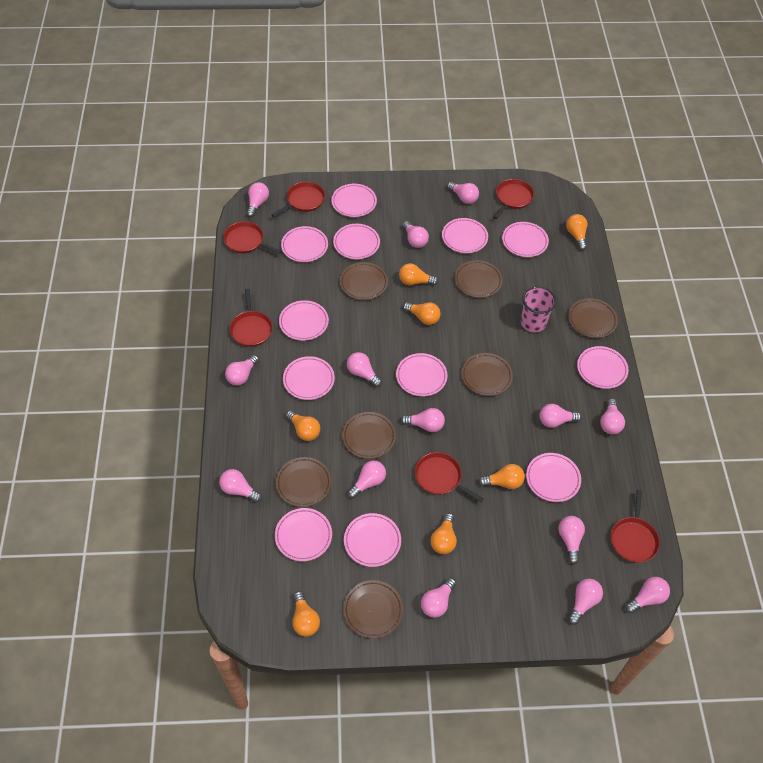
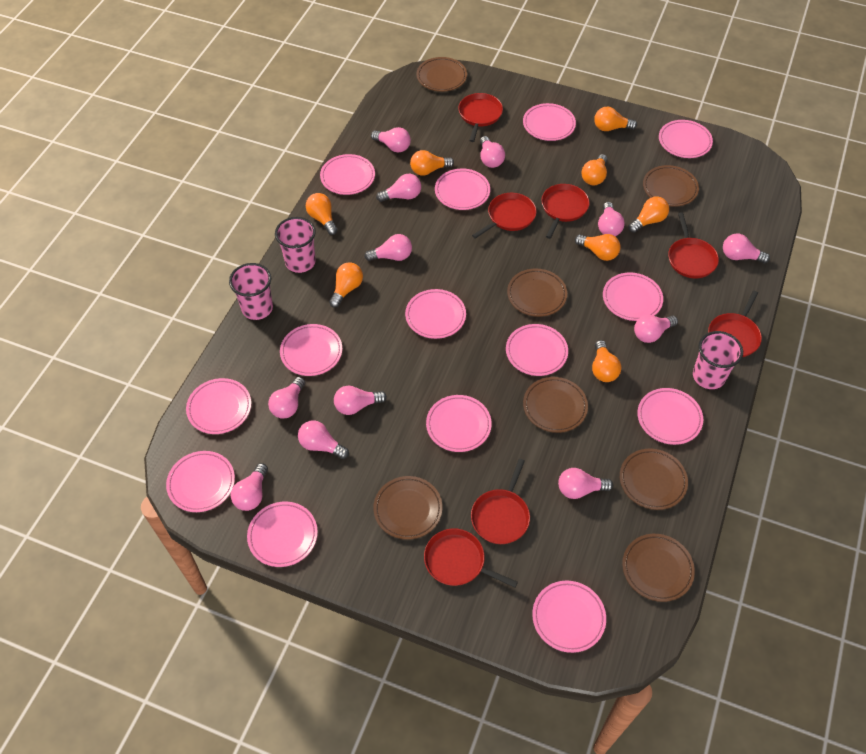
orange light bulb: [286,410,320,441] [292,591,320,637] [399,263,438,285] [403,302,441,325] [430,513,457,554] [478,464,525,489] [566,214,587,250] = 7 -> [306,193,338,235] [329,262,363,308] [410,150,454,176] [575,234,621,261] [581,154,607,185] [592,340,621,382] [594,106,637,131] [628,197,669,233] = 8
pink cup: [521,286,557,332] = 1 -> [229,263,273,320] [275,217,316,273] [693,331,743,389] = 3
pink light bulb: [219,469,262,503] [225,355,259,385] [247,182,269,217] [347,352,382,387] [348,460,386,498] [401,408,445,432] [402,221,429,248] [421,578,456,618] [447,182,479,204] [540,404,581,428] [559,516,585,565] [568,579,603,625] [600,399,625,434] [625,577,670,613] = 14 -> [231,463,268,511] [268,377,305,419] [298,420,349,459] [334,386,387,415] [364,234,412,261] [371,127,411,153] [376,174,421,202] [480,136,505,168] [558,468,613,499] [598,202,625,236] [634,315,678,343] [723,233,770,263] = 12
pink plate: [275,508,332,561] [279,300,329,341] [281,226,328,262] [283,356,335,400] [332,184,377,217] [333,224,380,259] [344,513,401,567] [396,353,447,397] [442,218,488,253] [502,222,549,257] [526,453,581,502] [577,346,629,389] = 12 -> [166,451,235,512] [186,378,251,434] [247,502,318,567] [280,324,342,376] [320,154,375,195] [405,289,466,339] [426,395,492,452] [435,168,490,210] [506,324,568,376] [523,103,576,141] [532,581,606,653] [603,273,663,321] [637,388,703,445] [659,120,713,158] = 14
red pan: [223,221,282,254] [230,289,273,347] [271,182,325,217] [415,452,484,502] [494,179,534,219] [611,490,660,563] = 6 -> [424,528,518,587] [458,93,503,142] [471,459,530,544] [472,193,537,239] [541,184,590,239] [668,212,719,278] [708,291,762,357] = 7

